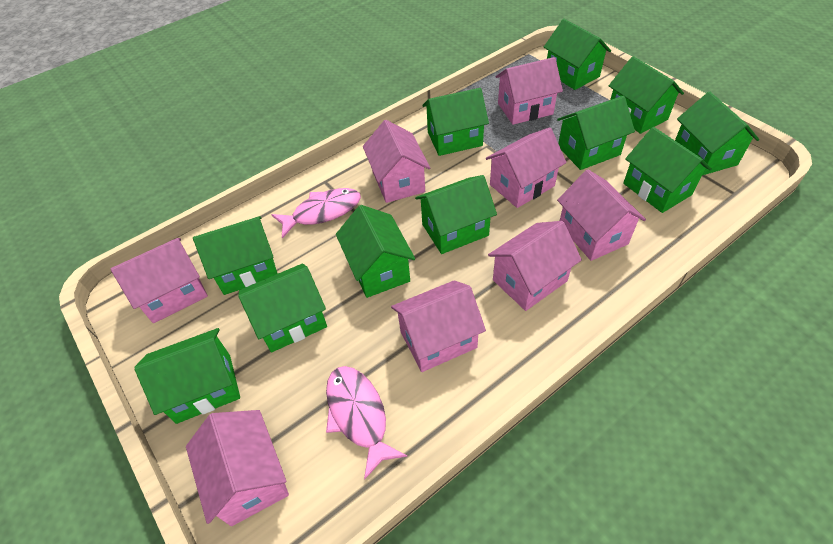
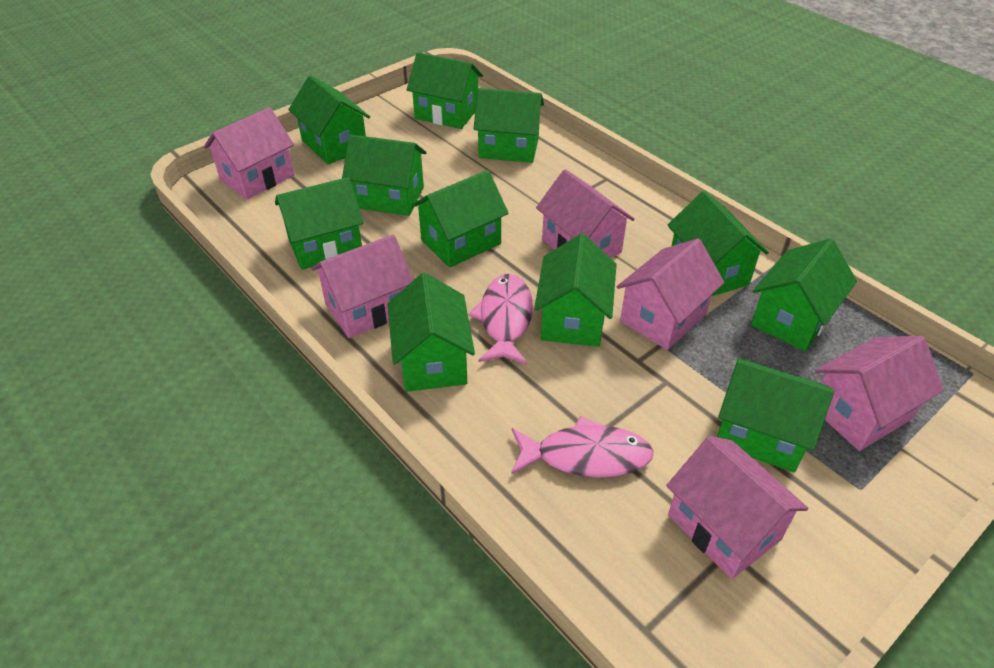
pink house: [111,238,208,323] [186,410,289,526] [363,120,430,203] [391,280,486,372] [486,128,567,208] [488,221,582,311] [495,57,563,125] [557,169,646,261] = 8 -> [204,107,294,200] [311,234,413,338] [536,169,635,258] [617,239,725,350] [666,436,808,579] [815,336,944,451] = 6

